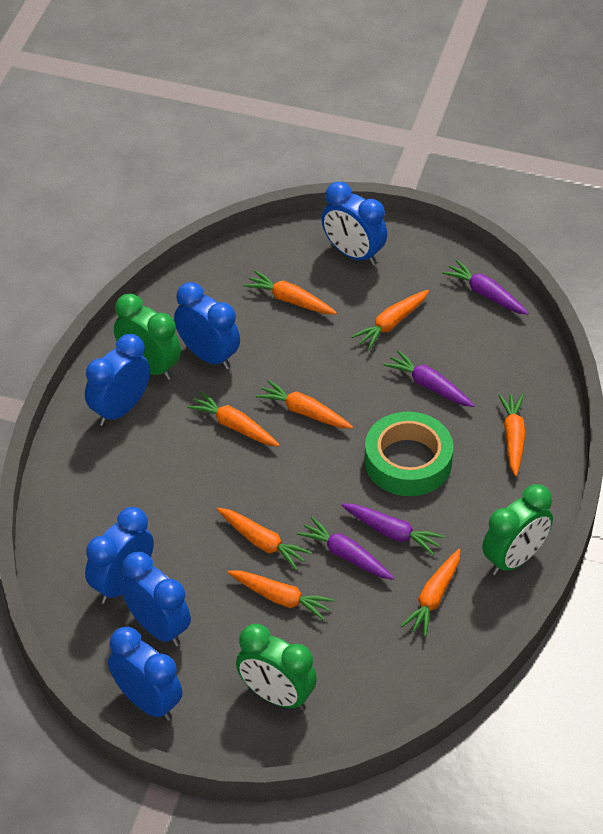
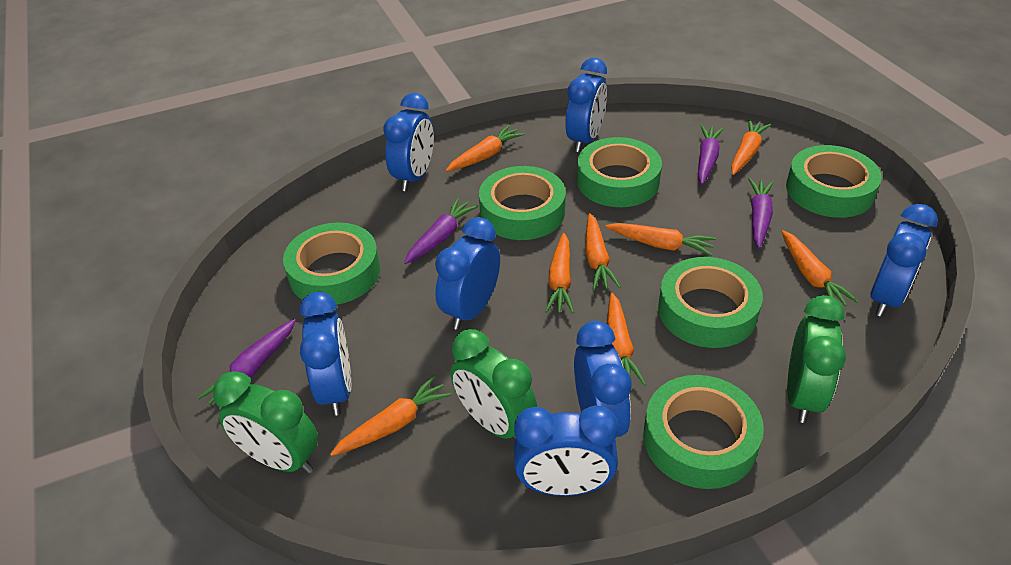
blue clock: [85,334,150,426] [85,507,154,604] [108,627,183,721] [121,552,191,647] [174,282,240,370] [321,182,387,265] = 6 -> [300,292,351,416] [383,93,434,191] [435,217,500,330] [514,406,619,496] [565,58,607,152] [574,321,632,437] [870,204,938,317] = 7
green tape: [364,412,453,496] = 1 -> [283,222,380,305] [479,166,566,240] [577,137,662,207] [643,375,764,489] [658,257,763,348] [786,145,882,218] = 6

